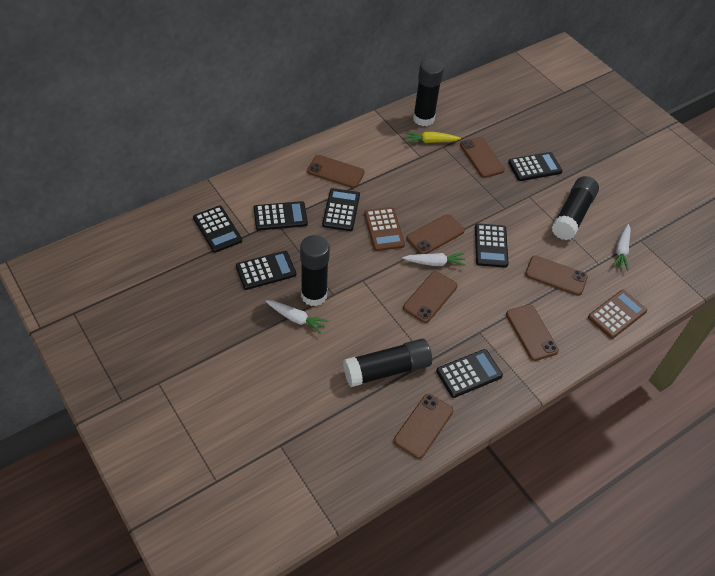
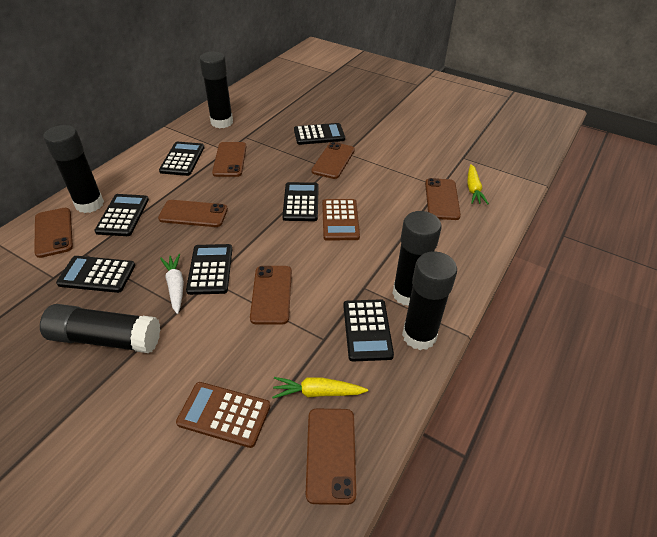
black glue stick: [300,235,330,306] [343,339,432,387] [413,59,444,126] [552,176,599,240] = 4 -> [40,304,160,353] [43,125,104,213] [199,52,233,128] [392,211,441,306] [402,251,457,350] = 5
white carrot: [266,300,328,334] [402,253,466,266] [612,224,631,271] = 3 -> [160,254,184,314] = 1
yellow carrot: [405,132,461,143] = 1 -> [272,377,368,399] [467,164,489,204] = 2

